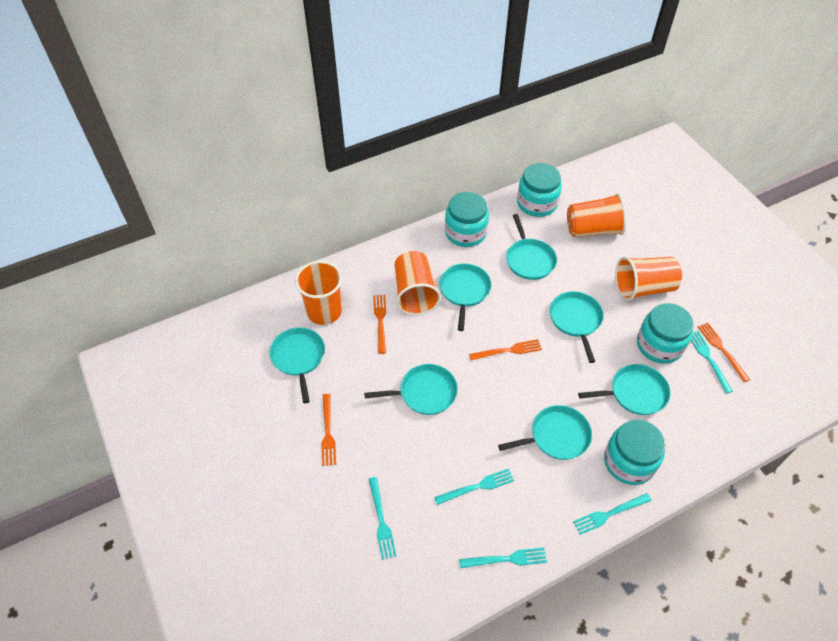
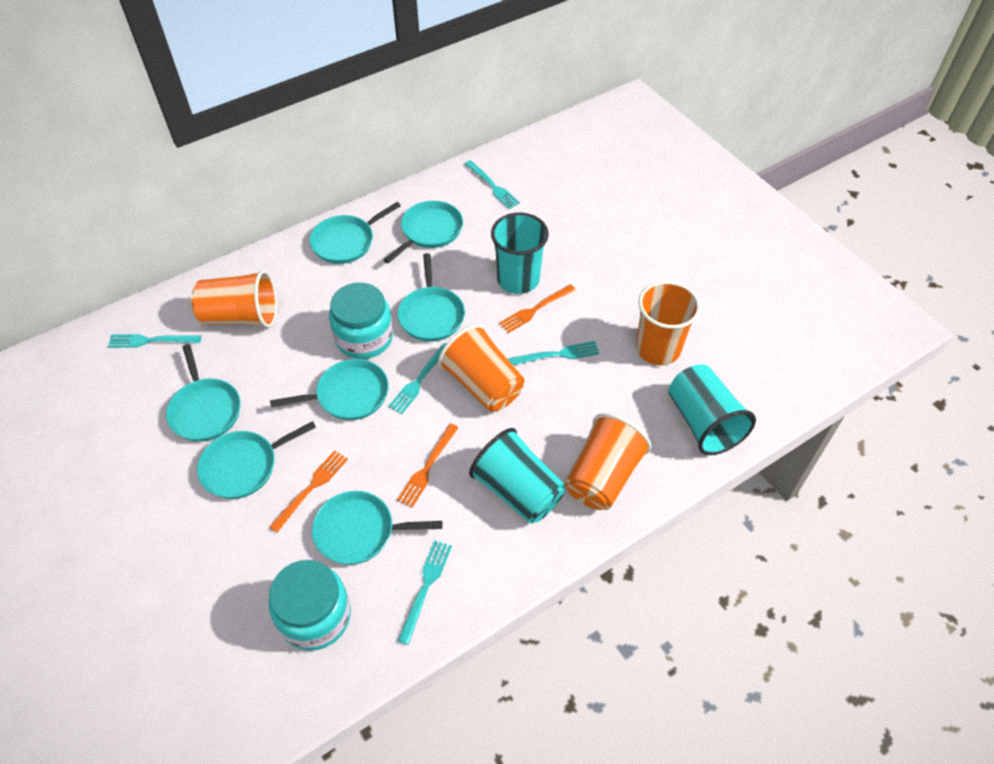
orange fork: [321,394,336,466] [373,295,386,354] [469,339,542,360] [698,323,750,382] = 4 -> [269,450,348,532] [397,423,459,508] [499,284,576,333] = 3
turquoise cup: none = 0 -> [469,428,565,524] [491,213,549,294] [669,364,756,455] = 3
turquoise jar: [445,192,489,247] [517,163,562,217] [604,420,665,485] [637,303,694,364] = 4 -> [269,560,351,651] [329,282,393,359] = 2

